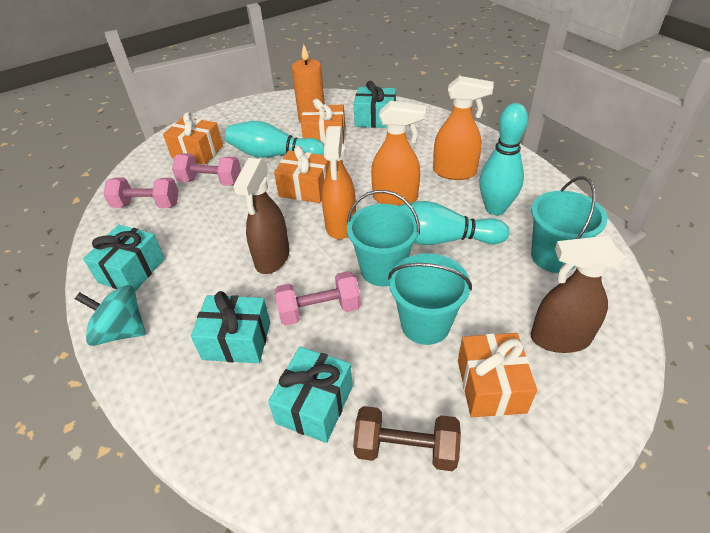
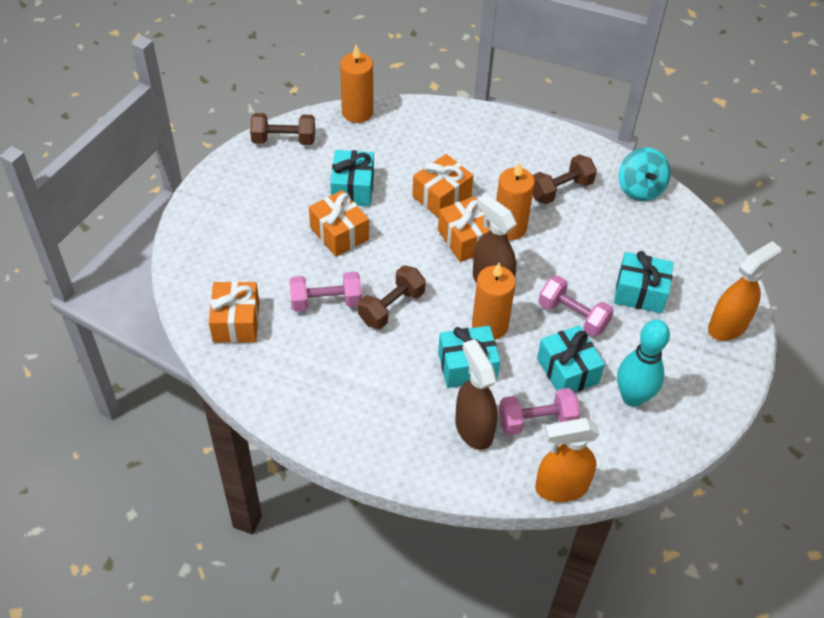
brown dumbbell: [353,406,461,471] = 1 -> [250,113,315,145] [358,265,426,329] [533,154,597,204] = 3
orange candle: [292,44,325,123] = 1 -> [340,44,373,123] [472,263,516,340] [496,162,535,240] = 3
orange spray bottle: [322,126,356,239] [371,101,427,206] [433,76,494,180] = 3 -> [535,418,600,502] [708,241,781,341] = 2
turquoise bowling pin: [225,121,324,158] [399,201,509,245] [479,103,528,215] = 3 -> [617,319,670,407] = 1
turquoise bucket: [347,190,420,286] [388,253,472,345] [531,176,607,273] = 3 -> none = 0

